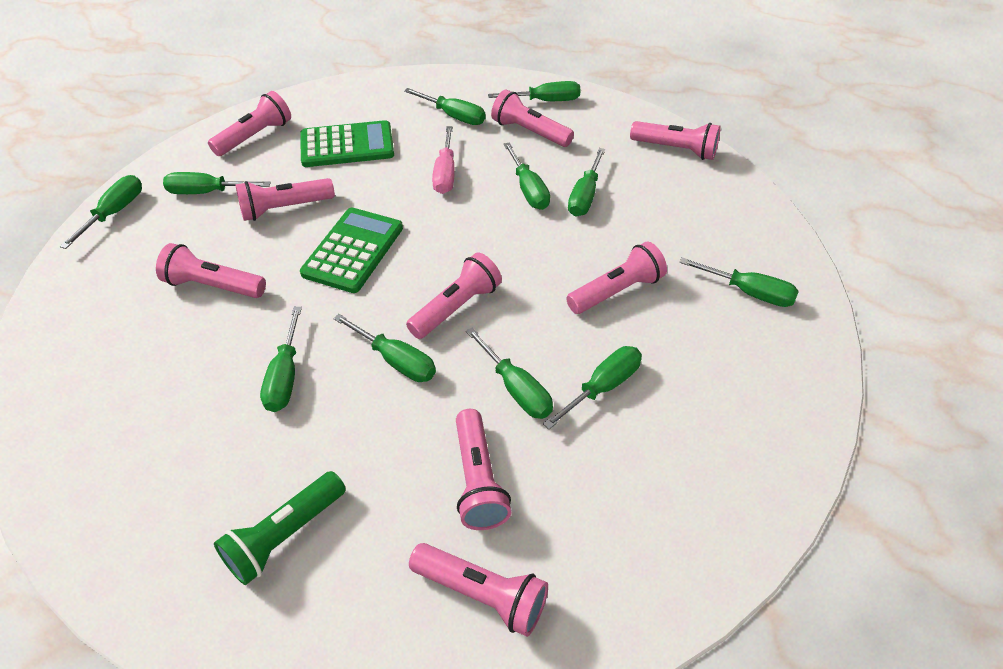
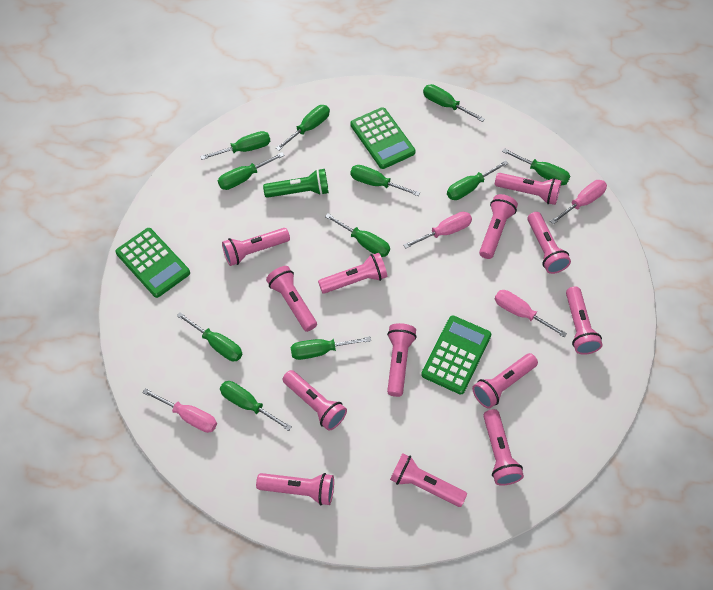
green calculator: [300,120,394,167] [300,208,403,293] = 2 -> [115,228,190,298] [351,107,416,169] [421,316,491,395] = 3
pink flashlight: [156,243,266,298] [208,91,291,156] [235,178,335,221] [406,252,502,339] [409,543,548,637] [456,409,511,530] [491,89,574,147] [566,241,667,314] [630,121,721,160] = 9 -> [222,228,290,266] [256,473,334,505] [266,266,317,332] [282,370,347,431] [318,253,387,294] [387,323,417,397] [390,453,467,507] [472,353,538,409] [479,194,518,259] [483,409,524,486] [495,173,561,205] [527,212,571,274] [566,286,602,355] = 13
pink screwdriver: [432,126,455,194] = 1 -> [142,388,217,433] [403,212,472,248] [495,290,567,337] [550,180,607,224] = 4

